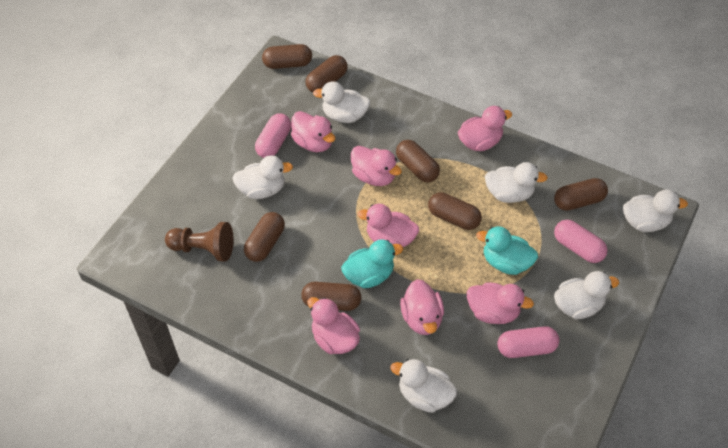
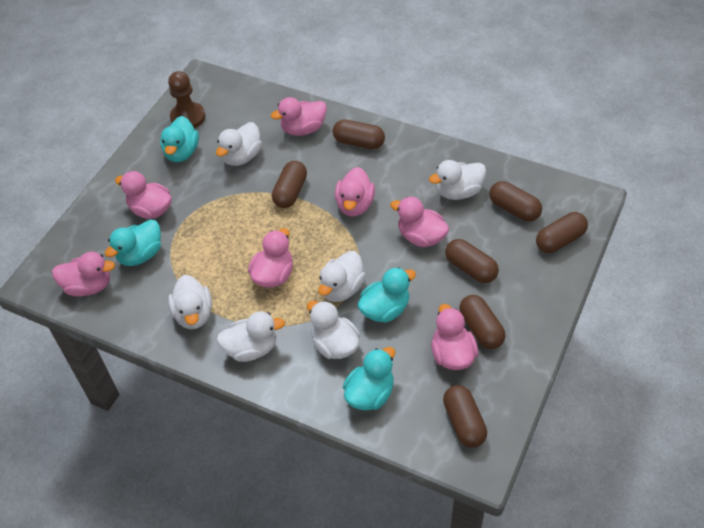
pink capsule: [255,114,291,158] [497,326,559,358] [554,220,608,263] = 3 -> none = 0
turquoise duck: [341,239,403,288] [476,226,538,275] = 2 -> [105,220,161,266] [160,116,199,162] [343,347,395,410] [358,267,416,323] = 4

